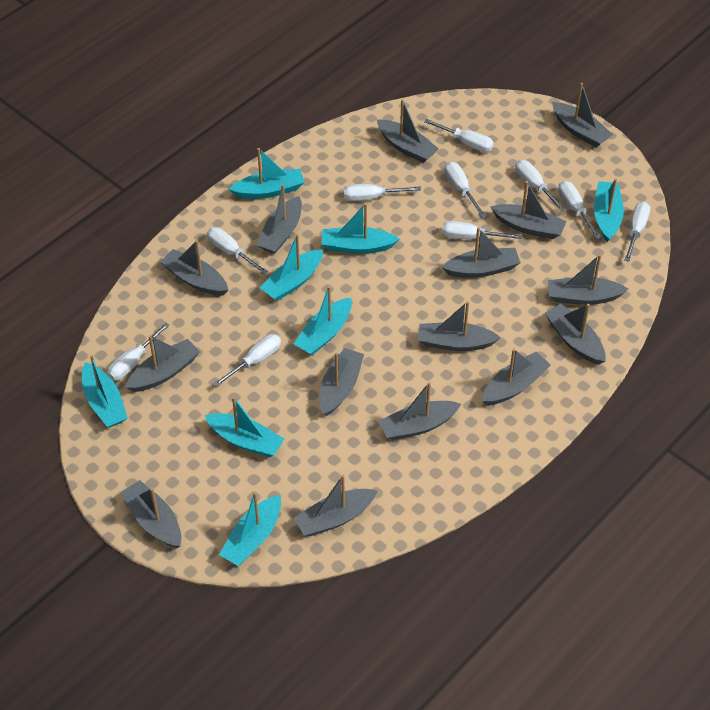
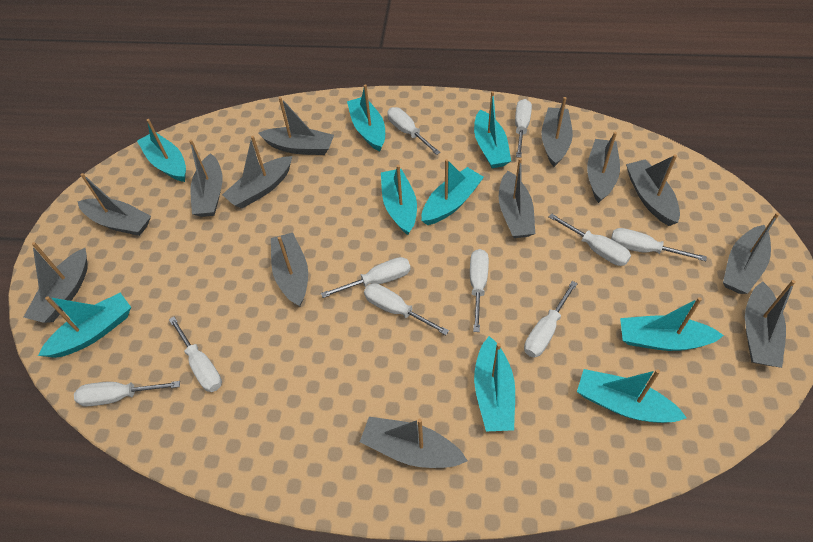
grey boat: [121,480,181,548] [125,335,200,392] [160,240,228,296] [257,184,302,254] [294,475,377,536] [319,348,364,416] [377,99,439,163] [379,382,461,440] [418,301,501,351] [442,227,521,278] [482,349,551,405] [490,181,567,239] [545,304,606,365] [548,254,628,305] [552,83,613,147] = 15 -> [24,242,87,323] [77,173,151,236] [189,140,223,217] [222,136,292,208] [258,97,334,155] [271,232,308,306] [360,417,468,468] [499,158,535,238] [541,97,573,167] [587,132,620,203] [626,154,680,226] [723,213,780,294] [745,280,796,368] = 13
turquoise boat: [82,355,128,427] [204,396,284,457] [219,492,281,566] [229,148,305,199] [260,234,323,301] [294,286,352,355] [321,203,399,254] [594,178,624,242] = 8 -> [38,293,131,358] [137,119,186,182] [347,84,385,152] [381,165,417,235] [422,159,484,225] [474,91,511,168] [474,336,515,432] [577,369,687,423] [620,297,724,351] = 9

